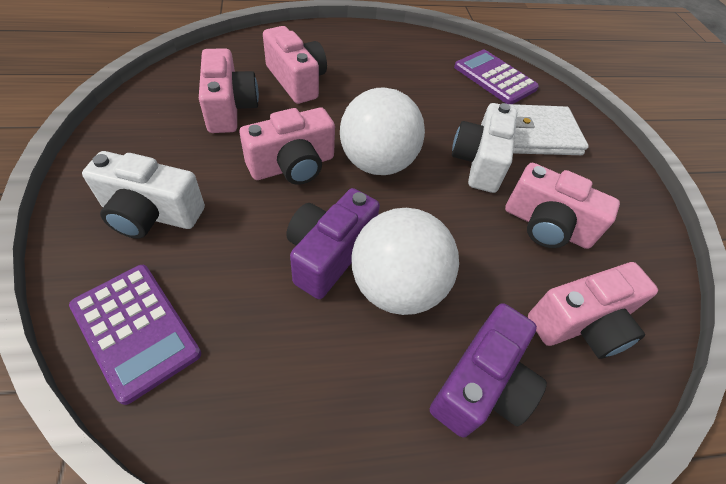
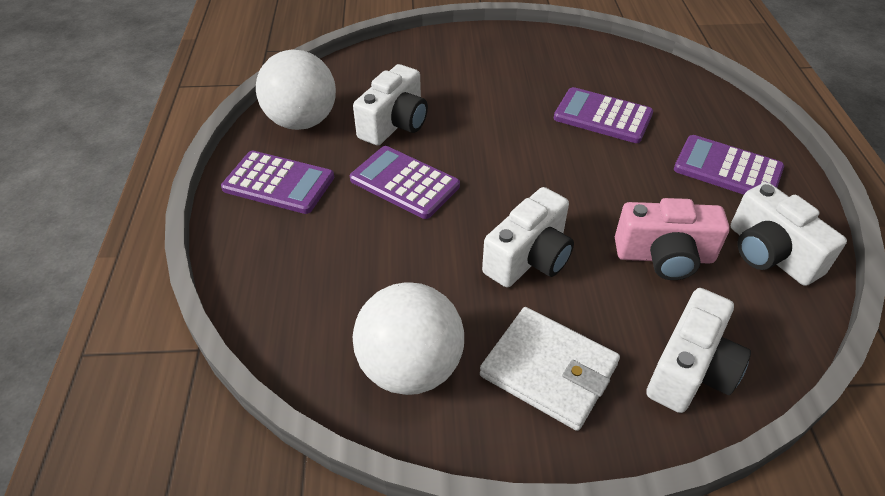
pink camera: [199,48,259,133] [240,108,335,185] [263,26,327,104] [505,163,620,249] [528,262,658,359] = 5 -> [615,198,730,280] = 1
purple calculator: [69,265,201,405] [454,50,539,104] = 2 -> [221,151,334,214] [350,146,460,219] [554,87,653,143] [674,135,784,195] = 4
purple camera: [286,188,380,299] [430,303,547,437] = 2 -> none = 0
white camera: [82,151,205,239] [452,103,517,193] = 2 -> [353,64,428,145] [482,187,574,287] [646,288,751,413] [731,182,847,286] = 4

